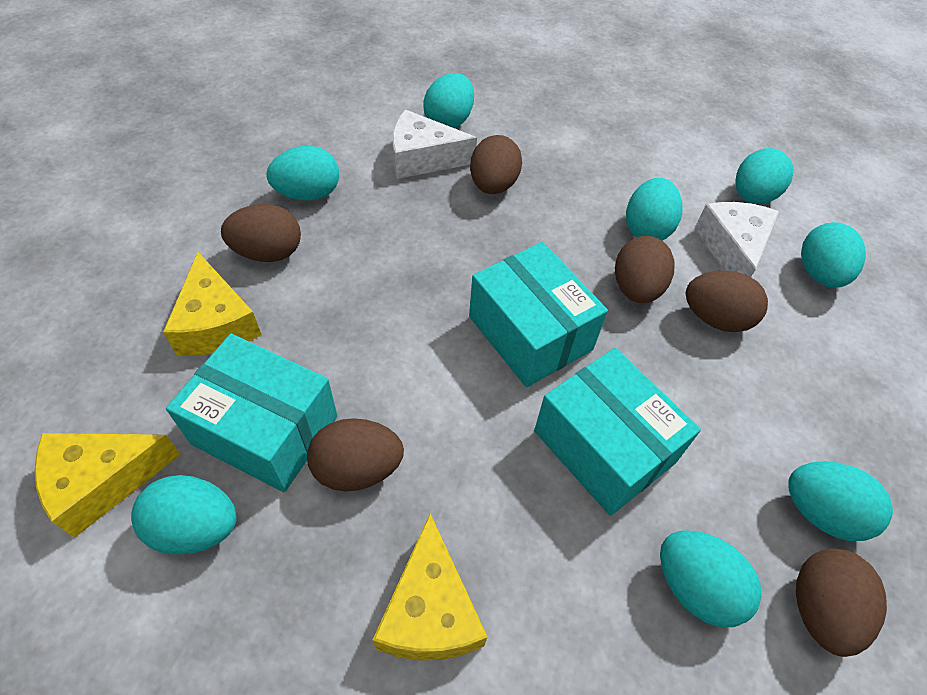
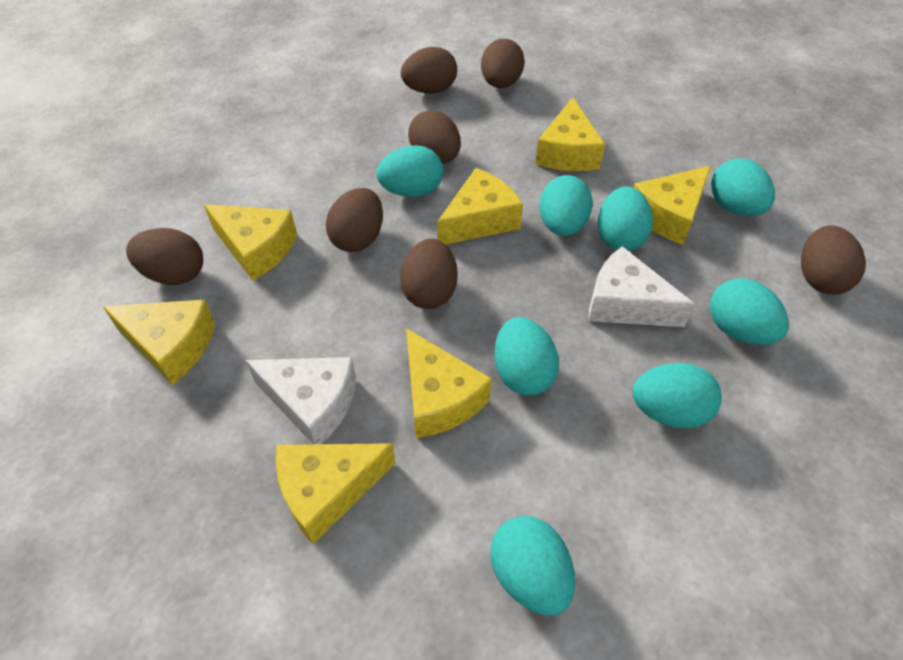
brown egg: [221,204,301,262] [307,418,404,491] [470,135,522,194] [615,236,675,303] [686,270,768,332] [796,549,887,657] = 6 -> [126,228,203,285] [326,188,383,252] [400,238,458,309] [401,47,457,94] [408,110,461,164] [481,39,525,88] [801,225,866,295] = 7
turquoise box: [166,334,337,492] [469,242,608,387] [534,348,701,516] = 3 -> none = 0
yellow cheese: [34,433,181,538] [163,252,261,356] [373,514,487,661] = 3 -> [103,300,215,385] [204,204,297,281] [276,443,396,544] [406,328,492,438] [437,168,523,244] [535,97,605,171] [634,166,711,245] = 7

